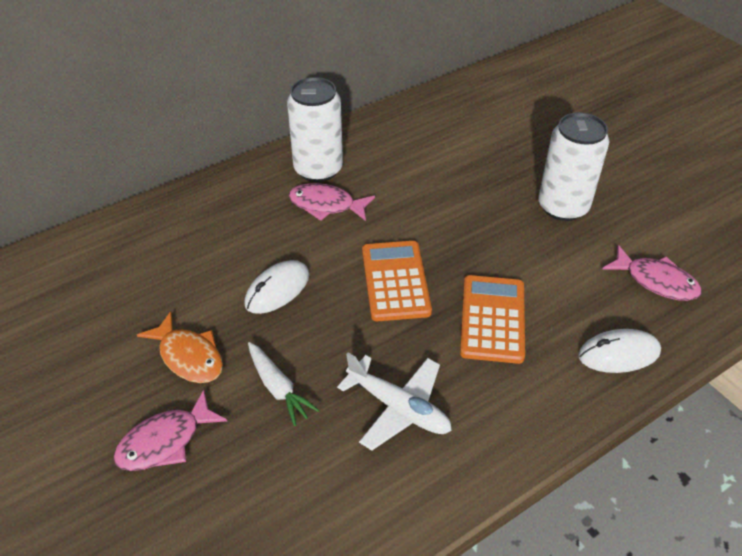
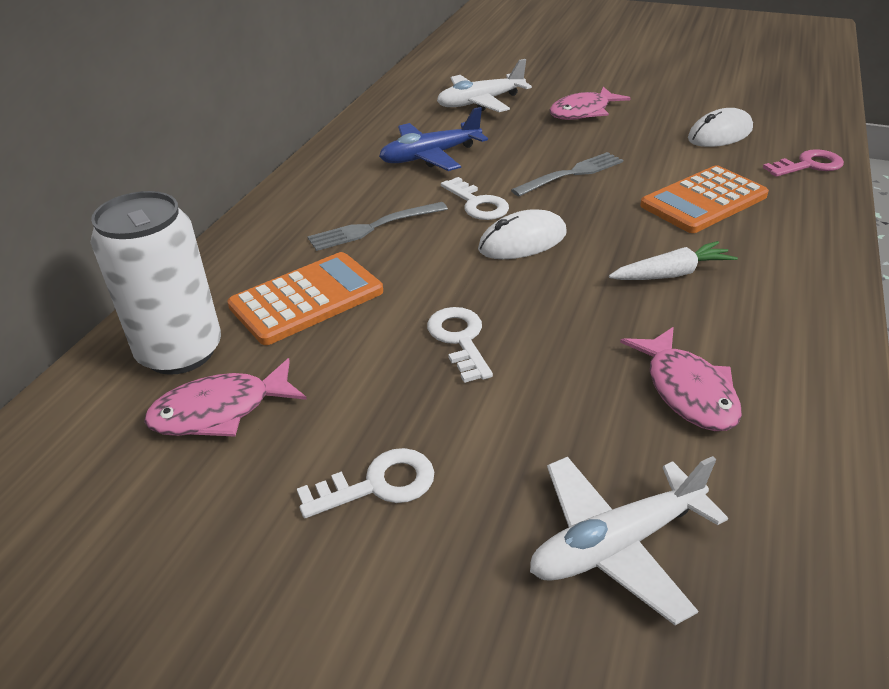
blue plane: none = 0 -> [379,107,488,171] = 1
grey fork: none = 0 -> [307,202,448,251] [511,152,623,196] = 2
orange fish: [137,312,223,383] = 1 -> none = 0
pink key: none = 0 -> [763,149,844,177] = 1
white can: [287,77,343,182] [538,112,610,221] = 2 -> [91,191,221,375] = 1
white key: none = 0 -> [297,448,434,518] [427,307,493,383] [441,177,509,220] = 3
white plane: [337,352,452,451] = 1 -> [437,59,532,112] [530,456,728,625] = 2

